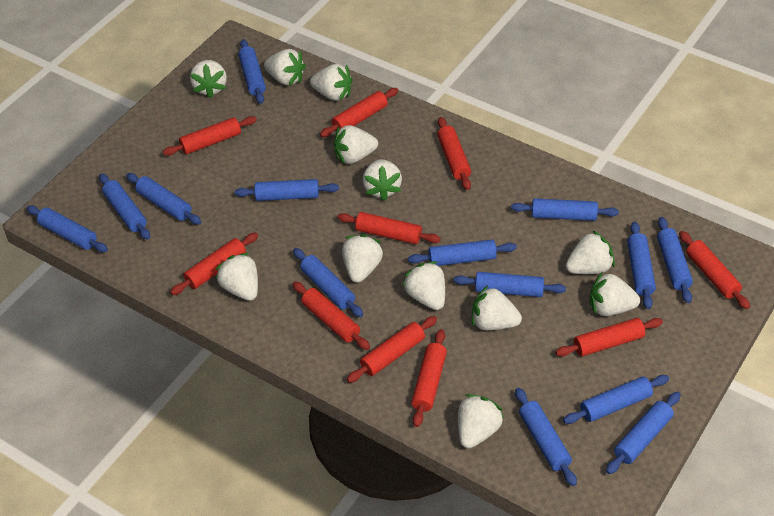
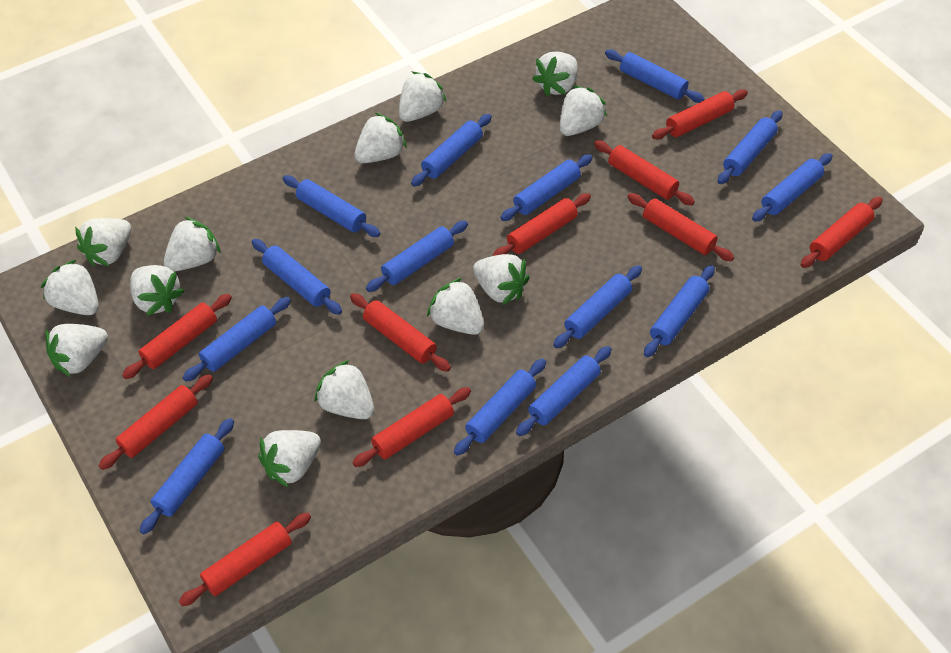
white strawberry: [190,60,227,98] [216,253,258,301] [264,49,306,85] [310,64,353,101] [334,125,378,164] [342,234,383,283] [363,159,402,201] [402,261,445,310] [458,394,504,448] [472,285,522,330] [566,230,615,274] [590,272,640,316] = 12 -> [41,260,99,315] [45,324,108,377] [75,218,131,266] [130,265,184,316] [164,217,221,271] [258,430,321,488] [314,360,374,419] [354,113,407,163] [399,71,447,122] [427,278,484,335] [473,254,529,305] [532,52,578,96] [560,85,607,136] = 13

